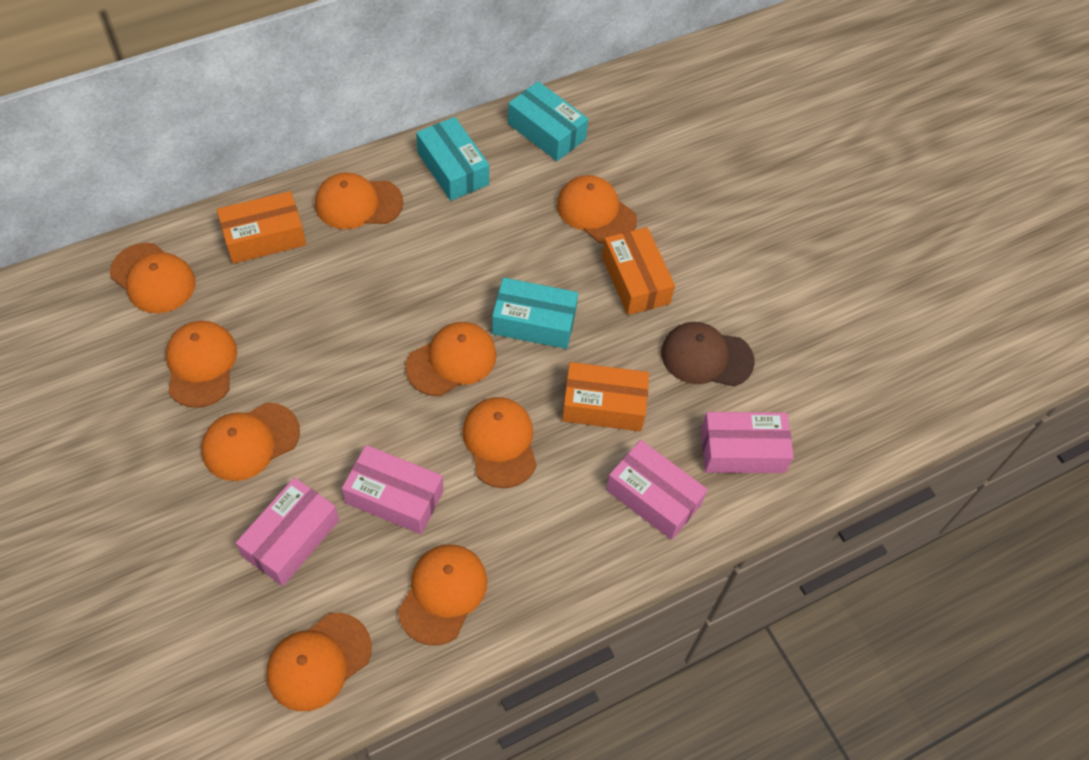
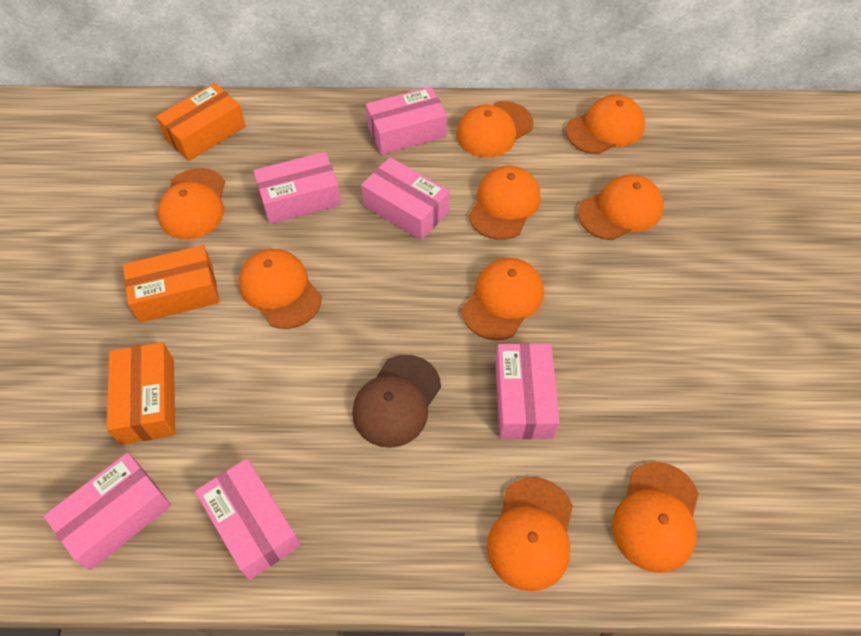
pink box: [236,478,339,586] [342,445,444,534] [606,440,708,540] [701,412,794,473] = 4 -> [44,452,171,570] [195,458,301,580] [253,152,341,224] [361,157,450,240] [366,87,447,155] [495,343,560,439] = 6
turquoise box: [416,117,489,201] [492,278,578,349] [508,81,588,161] = 3 -> none = 0

